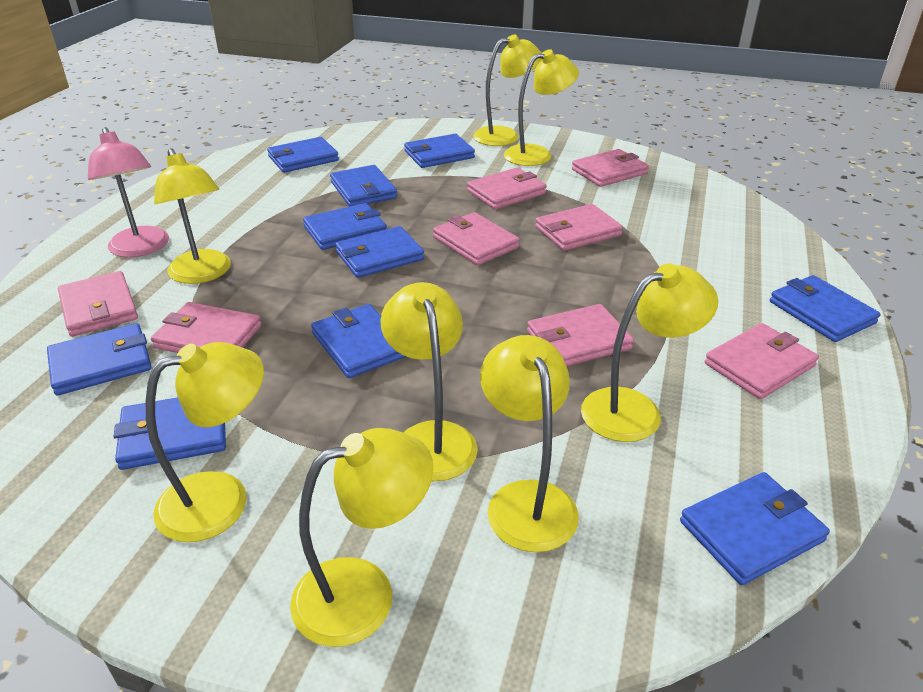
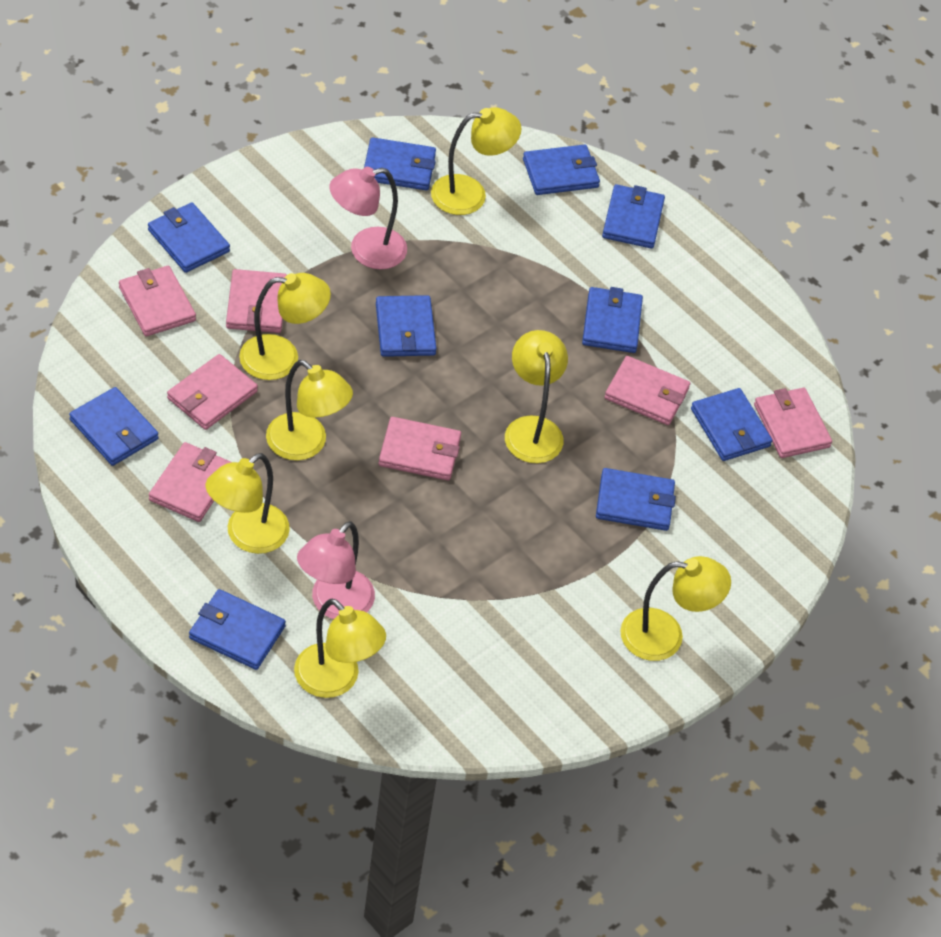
pink lamp: [88,127,169,258] = 1 -> [297,521,375,619] [329,167,407,269] = 2
pink wallet: [58,271,138,337] [151,302,262,353] [433,212,520,265] [467,167,547,209] [527,304,634,366] [535,204,623,251] [572,149,649,187] [704,323,819,399] = 8 -> [119,266,196,336] [149,442,232,522] [167,354,258,430] [226,269,287,333] [378,417,461,480] [604,356,690,425] [754,388,832,458] = 7
yellow lamp: [146,342,264,542] [154,148,231,284] [290,428,433,647] [381,282,478,481] [473,34,542,146] [480,335,579,552] [504,49,579,166] [581,264,718,442] = 8 -> [206,453,290,554] [239,273,331,380] [266,360,353,461] [294,599,386,698] [431,107,521,215] [505,330,568,463] [620,556,731,661] = 7

